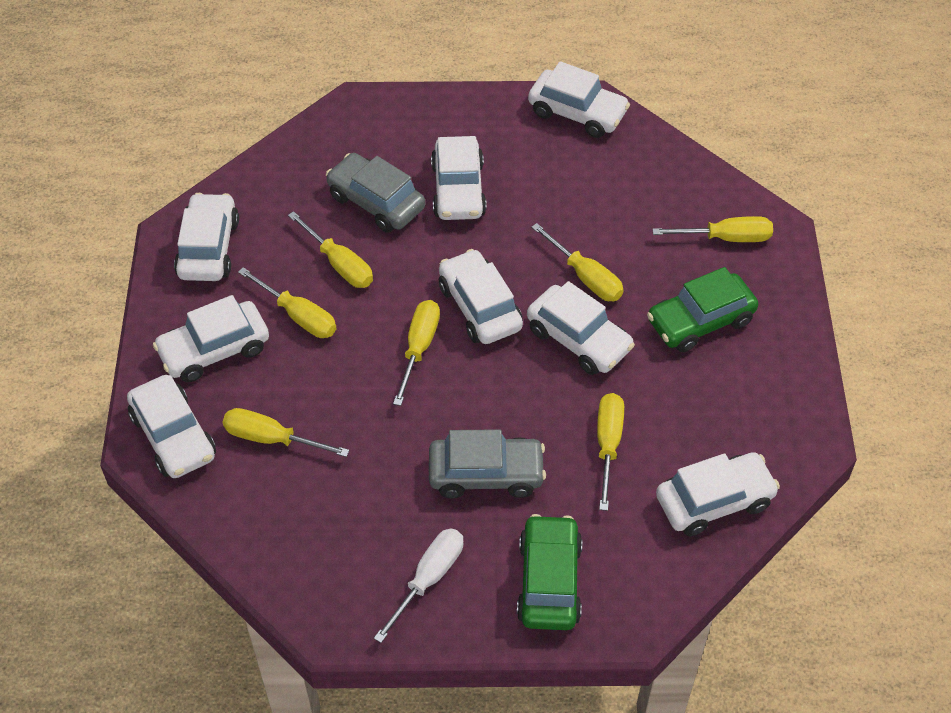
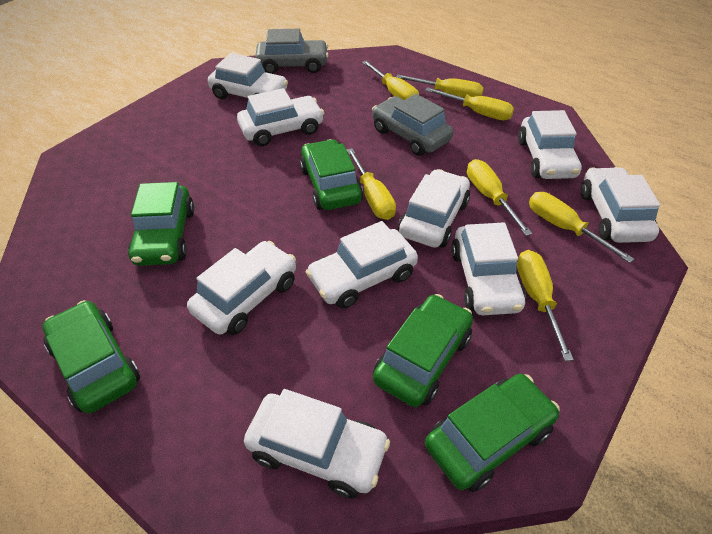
green car: [517,514,582,630] [647,267,758,352] = 2 -> [43,300,140,413] [128,182,195,266] [300,139,363,210] [373,294,473,407] [425,374,560,492] = 5
white car: [127,375,216,478] [153,295,269,382] [174,193,239,281] [431,136,487,220] [439,249,523,344] [527,281,635,375] [528,61,630,138] [656,452,780,536] = 8 -> [187,241,296,335] [208,53,288,99] [237,88,324,146] [244,389,390,498] [306,221,418,309] [398,169,470,248] [451,222,526,315] [518,110,582,179] [581,167,660,243] = 9
white screwdriver: [374,528,463,643] = 1 -> none = 0

